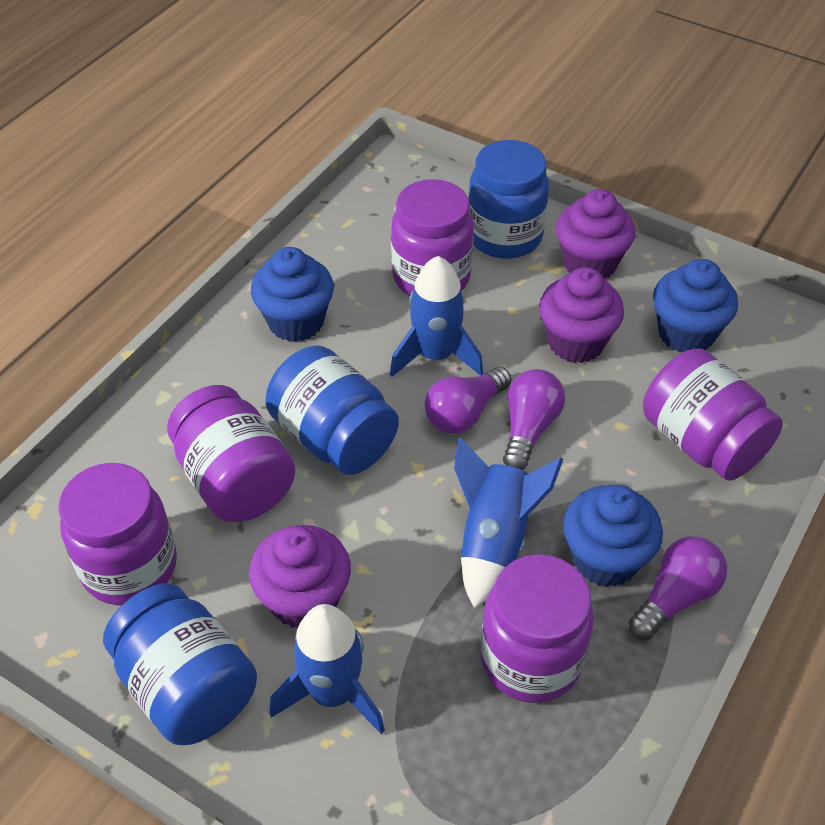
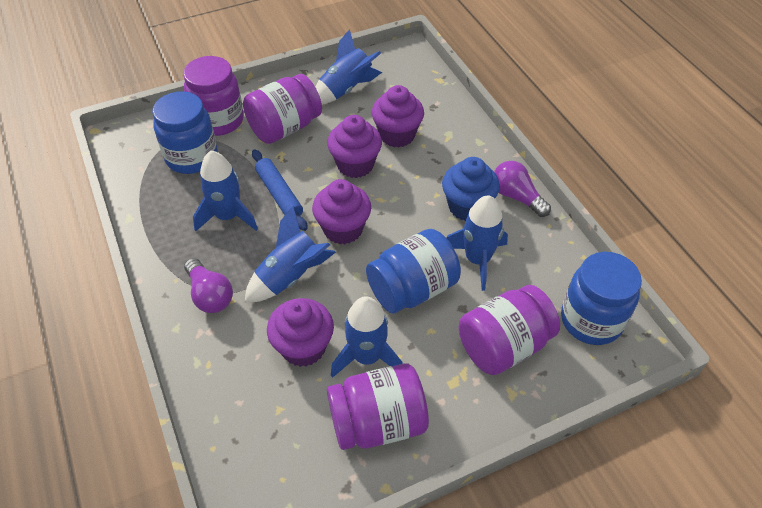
blue cupcake: [251,247,334,342] [563,485,663,587] [653,259,738,353] = 3 -> [442,157,500,221] = 1
blue rocket: [269,604,385,734] [390,256,483,377] [454,437,563,608] = 3 -> [193,151,258,232] [245,206,336,302] [315,29,382,105] [331,296,403,378] [446,195,508,291] = 5
blue rolling pin: none = 0 -> [252,149,307,231] = 1
purple cupcake: [249,525,351,628] [539,267,624,363] [556,189,636,279] = 3 -> [267,298,334,367] [312,179,371,244] [327,115,382,178] [372,85,424,148] = 4
purple jar: [59,463,177,605] [167,385,295,522] [391,179,474,296] [481,554,594,703] [643,348,783,481] = 5 -> [183,56,244,136] [243,74,322,144] [327,363,429,450] [458,285,560,375] = 4
purple light bulb: [425,367,511,434] [503,369,565,470] [628,536,727,640] = 3 -> [184,258,233,313] [494,161,551,217] = 2

